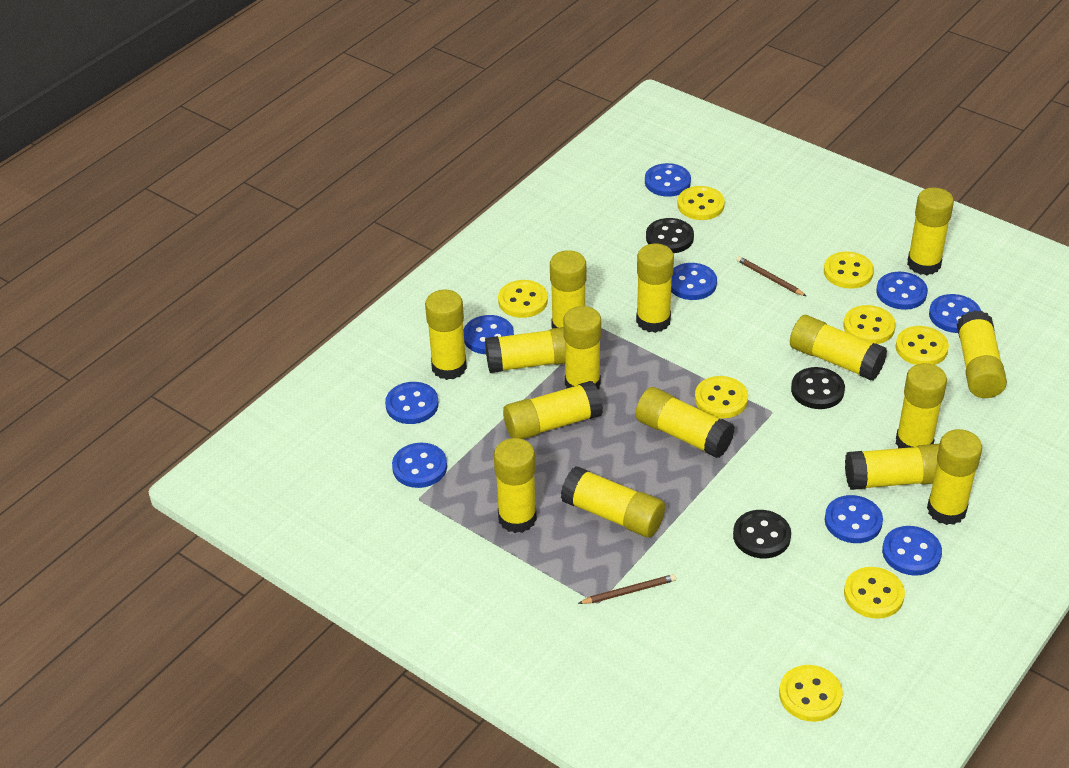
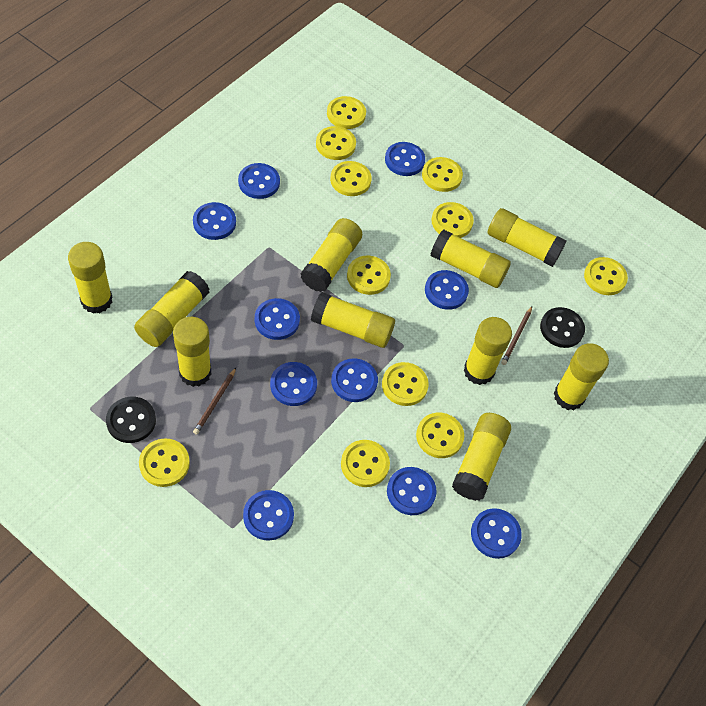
black button: [646,218,694,253] [733,510,791,558] [791,367,845,409] = 3 -> [106,397,156,443] [540,307,585,348] = 2
blue button: [385,382,439,424] [392,443,447,488] [463,315,514,354] [645,163,691,197] [671,263,717,300] [825,495,883,543] [876,272,928,310] [882,526,942,576] [929,294,981,333] = 9 -> [193,202,236,240] [238,163,280,199] [243,490,294,541] [255,298,300,340] [270,362,317,406] [331,358,378,402] [385,142,425,176] [387,467,437,515] [425,270,469,310] [471,508,522,559] = 10
yellow button: [498,280,548,318] [677,186,725,220] [695,376,748,418] [779,665,843,722] [824,251,874,289] [843,305,896,344] [844,567,905,619] [895,326,949,365] = 8 -> [139,438,190,487] [316,126,356,160] [327,96,366,129] [330,161,372,196] [341,440,390,487] [347,256,391,295] [382,362,429,406] [416,413,464,458] [422,157,463,192] [431,202,474,238] [584,257,628,295] = 11
yellow glue stick: [425,290,467,380] [485,327,565,373] [494,438,537,533] [503,381,603,439] [550,250,586,329] [561,466,665,537] [563,306,601,390] [635,387,735,458] [636,244,674,333] [790,315,887,381] [845,444,939,490] [896,363,947,448] [907,187,954,275] [927,429,982,525] [957,310,1007,398] = 15 -> [68,242,113,314] [134,271,210,347] [173,317,212,387] [300,218,362,292] [311,292,395,348] [431,230,511,288] [452,413,511,501] [464,317,512,385] [488,208,566,267] [554,343,609,410] = 10

